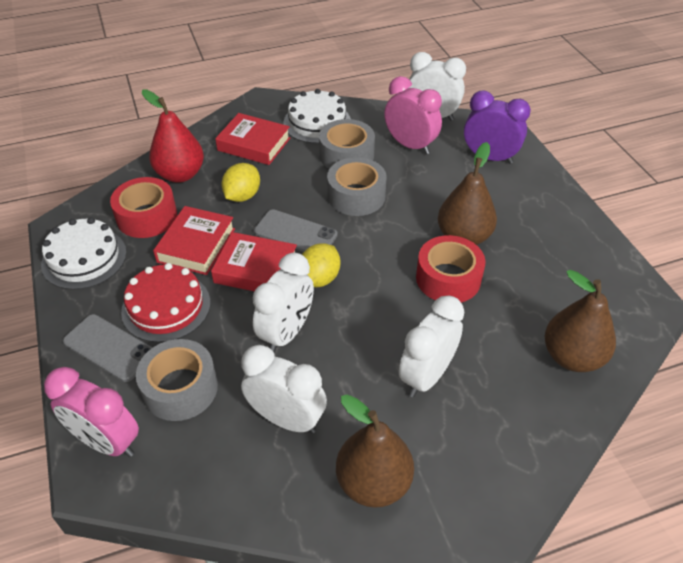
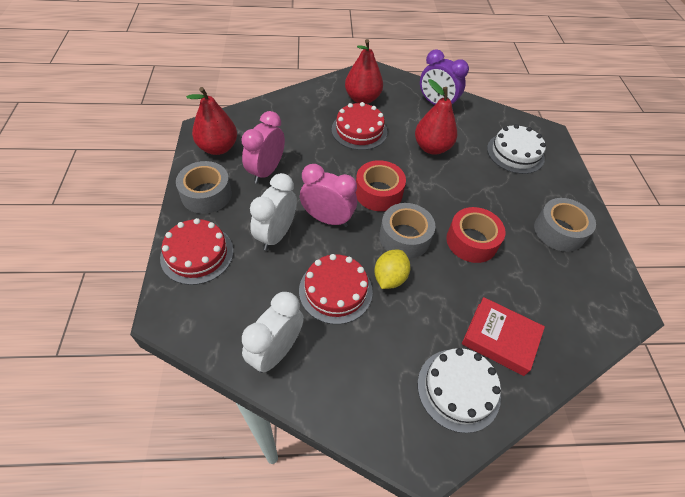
brown pear: [336,394,414,508] [438,142,497,245] [545,270,616,372] = 3 -> none = 0
grey phone: [63,314,153,382] [254,209,338,252] = 2 -> none = 0
red book: [153,206,235,275] [211,232,297,291] [215,113,290,165] = 3 -> [462,297,545,376] = 1
red cake: [121,263,210,342] = 1 -> [160,218,233,285] [299,254,373,324] [332,102,387,150] = 3
red pear: [142,89,204,183] = 1 -> [186,87,237,155] [345,39,383,104] [415,79,457,155] = 3
white clock: [241,345,327,433] [253,253,314,353] [399,296,464,397] [409,52,466,121] = 4 -> [242,292,304,373] [250,173,297,250] = 2
yellow lemon: [221,163,260,202] [302,243,340,287] = 2 -> [374,250,410,289] = 1

